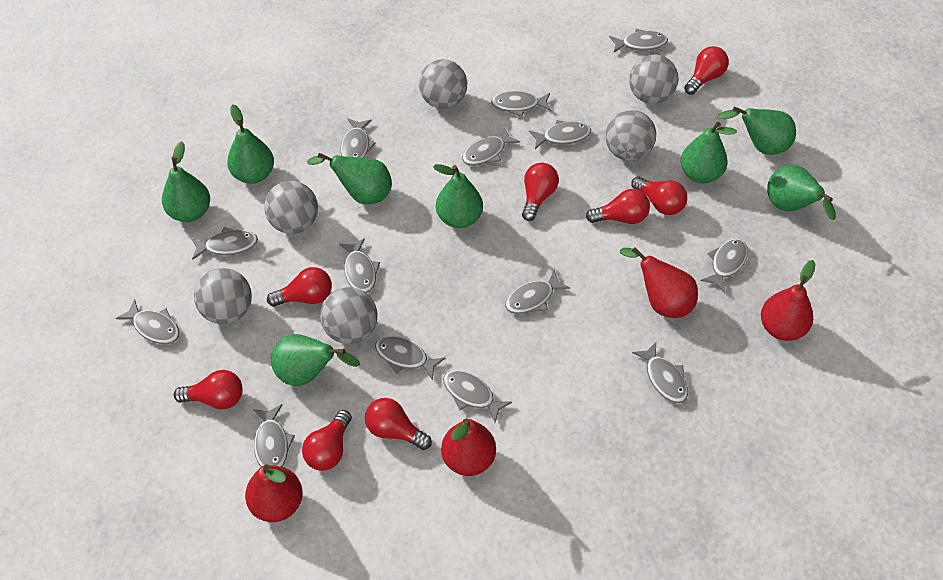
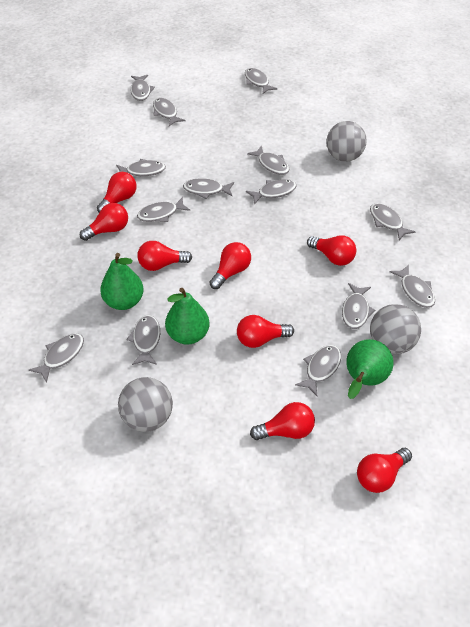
green pear: [162,141,210,222] [227,105,274,184] [271,334,360,386] [307,153,392,204] [433,164,483,228] [681,122,737,183] [717,107,796,155] [767,164,836,220] = 8 -> [100,253,144,310] [165,288,210,345] [346,339,393,399] = 3
grey ball: [194,268,252,324] [264,181,318,234] [320,287,378,344] [419,59,467,109] [605,110,656,161] [629,55,678,104] = 6 -> [118,377,173,432] [326,121,367,162] [370,304,421,354] = 3
red pear: [245,464,303,522] [441,419,496,476] [620,247,698,318] [761,260,815,341] = 4 -> none = 0

